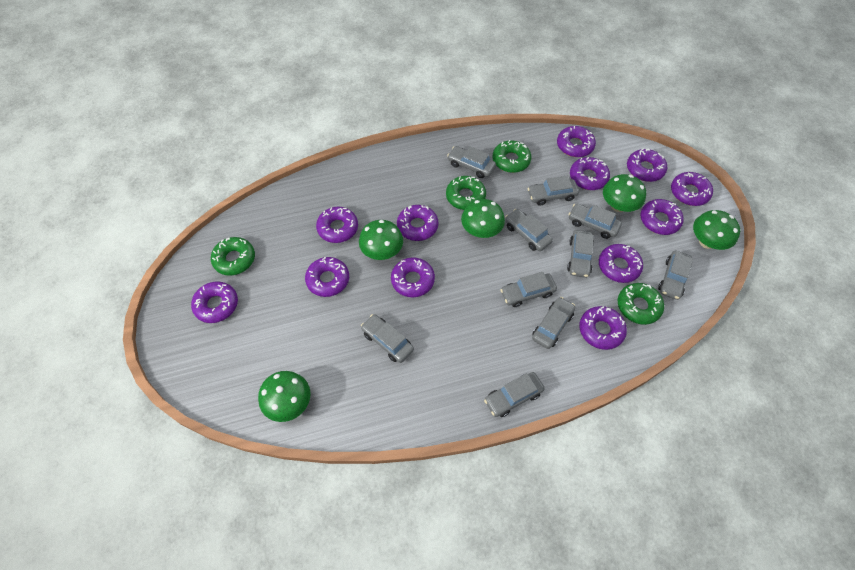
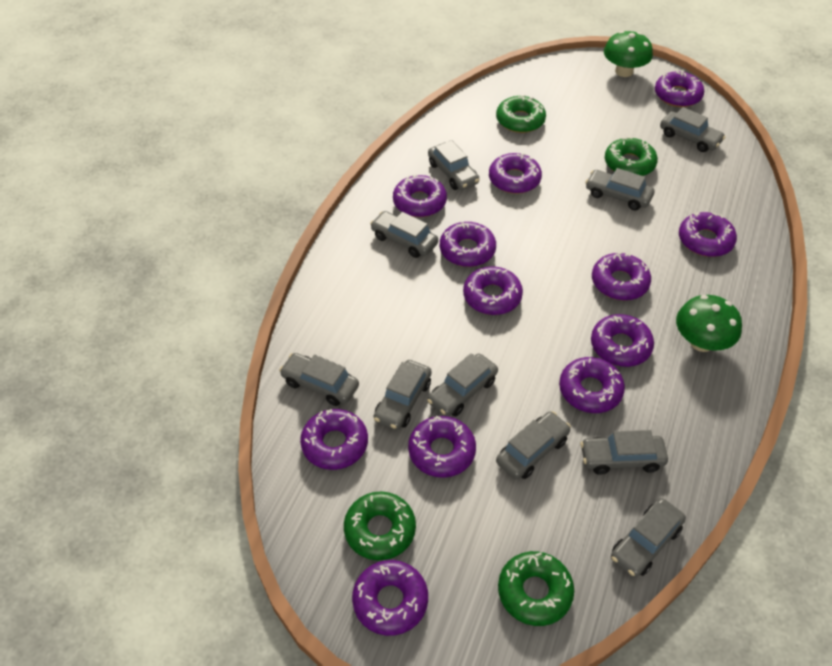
green mushroom: [258,371,311,422] [359,220,403,260] [461,199,505,238] [603,174,646,212] [693,210,740,250] = 5 -> [604,31,653,77] [676,295,742,352] = 2

